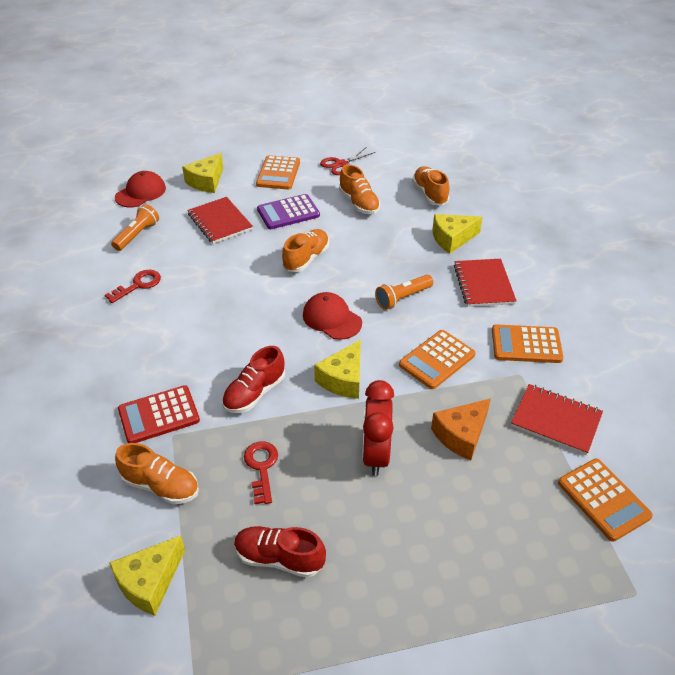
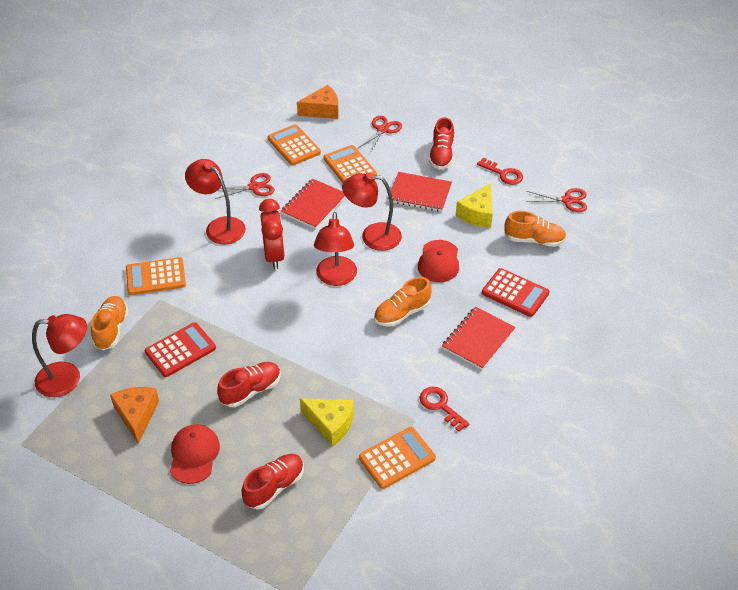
orange cheese: [431,398,491,460] = 1 -> [110,387,159,444] [297,85,339,119] = 2
orange flashlight: [111,204,159,251] [375,275,433,310] = 2 -> none = 0
orange shoe: [115,443,199,504] [282,229,329,272] [339,164,380,214] [412,166,449,206] = 4 -> [91,296,128,350] [374,277,431,327] [504,211,566,247] = 3
purple calculator: [257,194,320,229] = 1 -> none = 0
red calculator: [118,385,200,443] = 1 -> [145,322,216,377] [482,268,549,317] = 2
red lamp: none = 0 -> [32,314,87,397] [185,159,246,244] [314,212,357,286] [342,172,402,251] = 4
red scissors: [320,148,376,175] = 1 -> [215,173,275,199] [357,116,402,153] [526,188,587,212] = 3
red shoe: [222,346,285,413] [234,526,326,578] = 2 -> [217,362,281,407] [242,454,304,510] [429,117,454,170] = 3
yellow cheese: [109,535,185,616] [182,153,223,193] [314,339,361,399] [432,214,483,254] = 4 -> [300,398,354,447] [456,183,493,228] = 2

